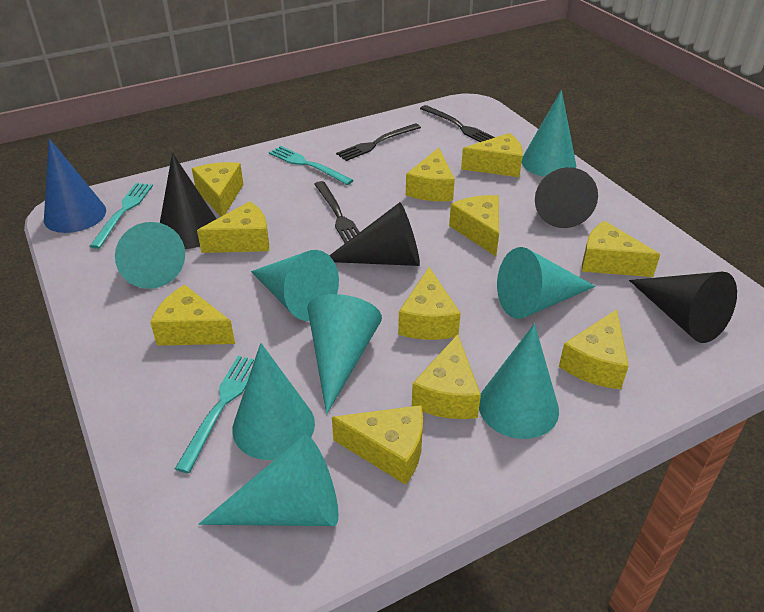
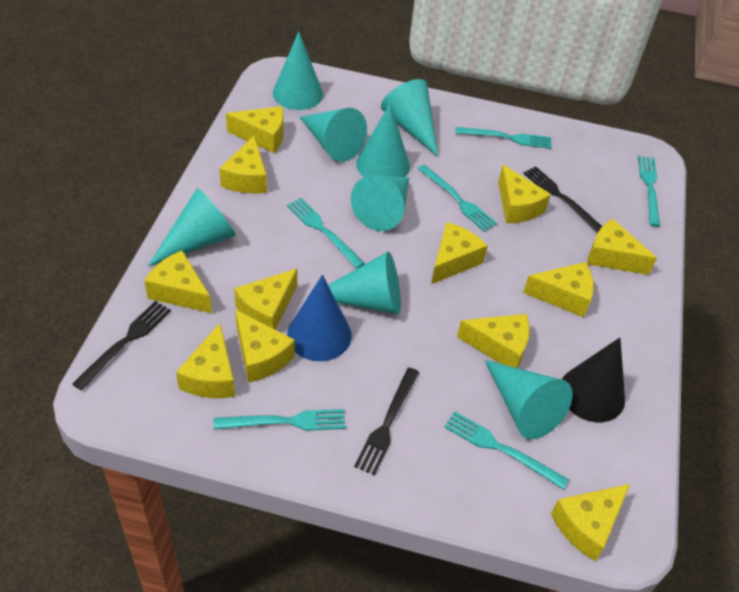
black cone: [160,153,216,249] [329,202,420,266] [535,167,598,228] [629,272,737,343] = 4 -> [562,338,625,422] = 1
turquoise fork: [90,183,153,249] [175,356,254,473] [269,146,354,185] = 3 -> [213,409,346,431] [287,198,365,269] [418,164,497,232] [444,411,569,489] [455,127,552,149] [638,156,660,227] = 6
yellow cheese: [150,285,235,346] [192,162,244,216] [197,201,269,253] [332,405,423,485] [398,267,461,340] [406,148,455,201] [412,334,481,419] [449,195,499,256] [461,133,523,177] [559,309,629,389] [582,221,660,277] = 11 -> [144,251,212,313] [176,323,235,398] [219,136,267,193] [226,106,283,153] [234,268,297,330] [235,310,295,383] [431,222,488,284] [457,314,530,368] [498,165,551,223] [523,262,594,317] [551,484,630,561] [587,219,657,275] = 12

